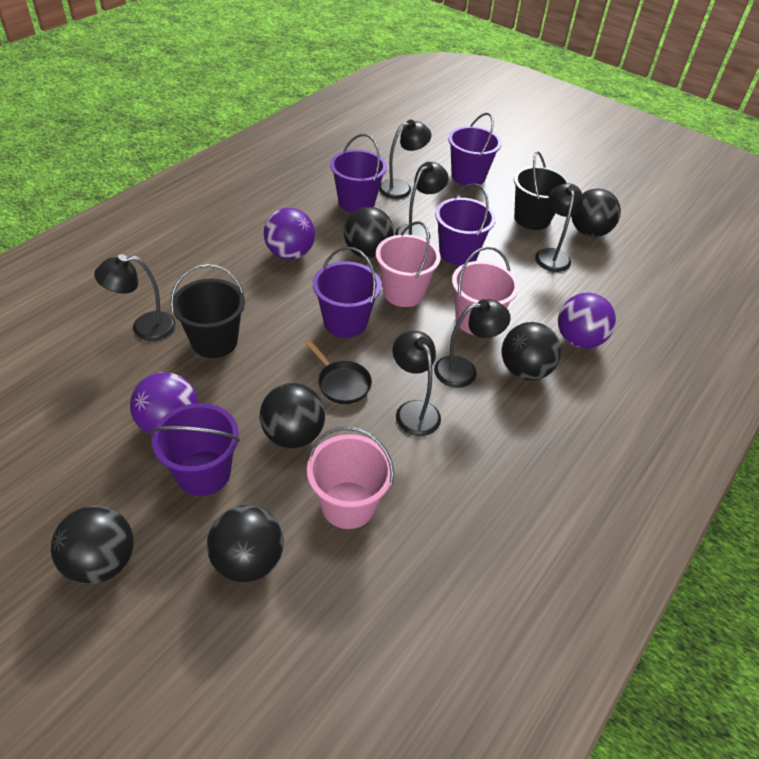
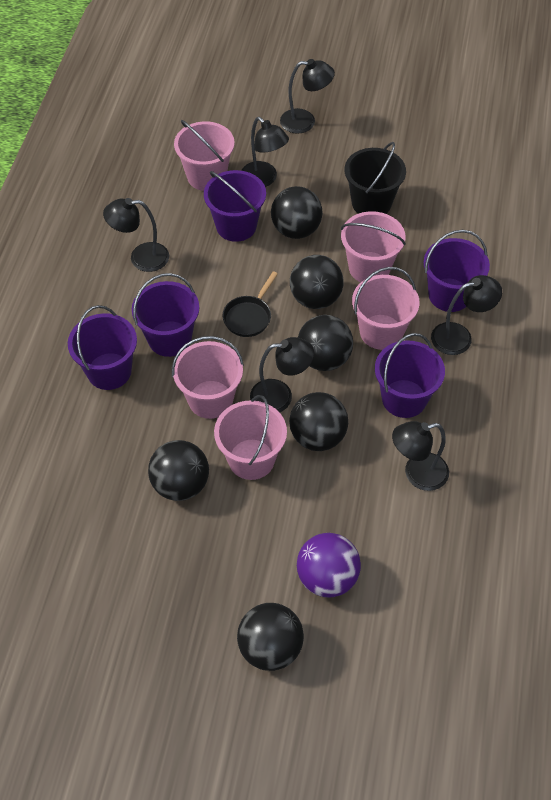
black bucket: [170,264,245,358] [514,151,570,230] = 2 -> [345,142,406,214] = 1
pink bucket: [307,426,394,529] [376,221,441,307] [452,246,519,335] = 3 -> [172,336,244,419] [174,120,235,191] [214,395,287,480] [341,211,406,282] [352,267,420,350] = 5
purple ball: [130,372,198,435] [264,208,315,260] [558,293,616,349] = 3 -> [297,533,361,597] = 1

